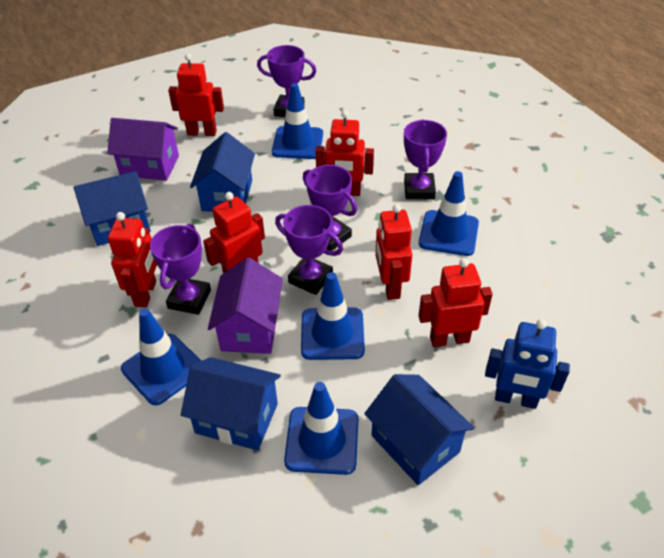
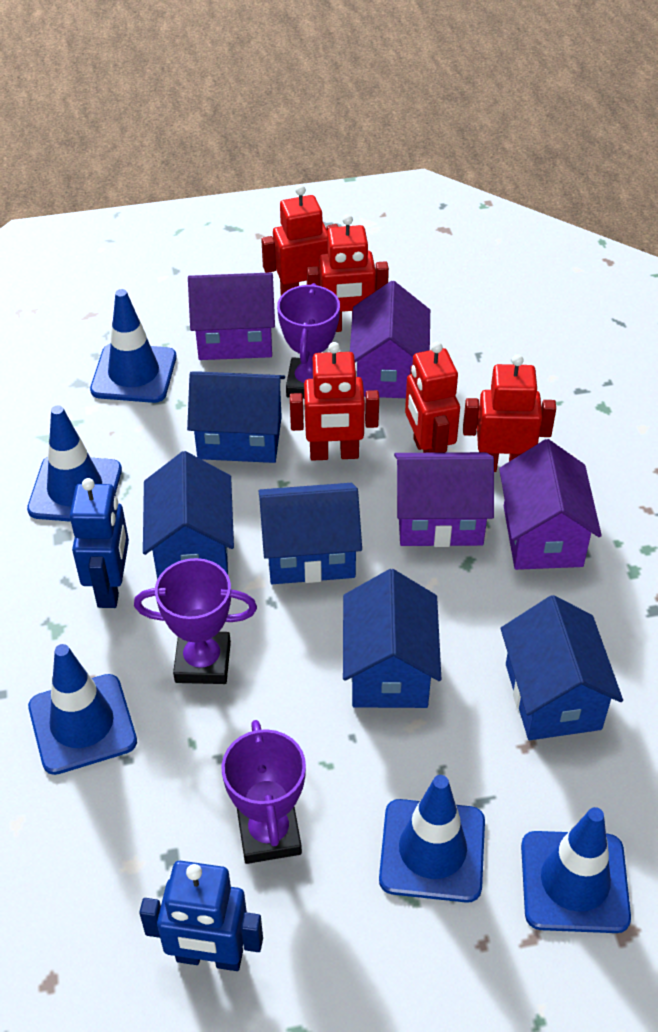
blue house: [73,171,151,246] [181,357,281,451] [190,132,255,212] [364,374,474,485] = 4 -> [143,451,234,579] [187,372,285,463] [258,483,362,584] [343,569,441,708] [500,595,623,740] = 5
blue robot: [485,319,570,409] = 1 -> [70,478,129,608] [139,861,263,971] = 2
purple house: [107,118,179,181] [208,257,283,354] = 2 -> [188,272,275,360] [350,281,430,398] [394,452,494,547] [499,439,602,570] = 4
purple trophy: [150,224,211,315] [257,45,316,117] [275,205,343,295] [303,165,357,251] [404,120,447,199] = 5 -> [134,558,257,684] [222,720,306,864] [277,283,340,399] = 3
red robot: [108,212,157,307] [168,54,224,136] [203,192,265,274] [316,110,374,196] [375,204,413,300] [418,258,493,347] = 6 -> [261,185,338,295] [290,342,379,461] [307,214,389,332] [405,342,460,453] [463,354,556,472] = 5

